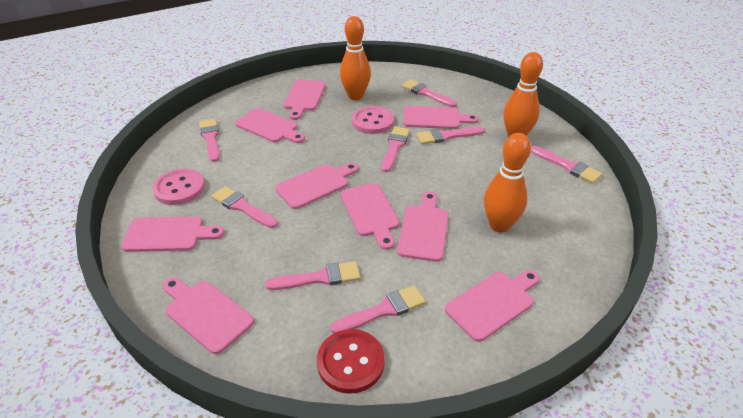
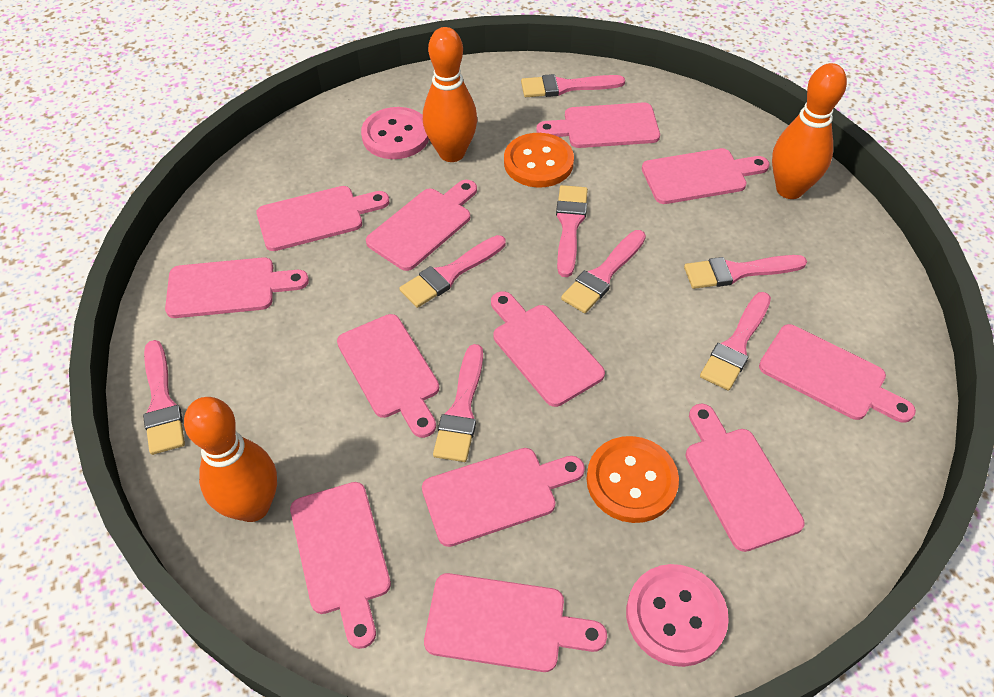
orange button: none = 0 -> [504,133,574,188] [586,436,679,523] = 2
pink cutting board: [121,216,225,252] [163,277,254,354] [235,108,305,143] [275,163,358,209] [283,79,326,120] [340,183,400,250] [397,192,449,262] [403,106,479,129] [445,270,540,342] = 9 -> [165,257,309,318] [256,186,389,251] [290,482,391,649] [337,314,439,438] [366,180,477,271] [422,448,585,547] [424,573,607,672] [491,291,605,407] [536,103,660,148] [642,148,770,204] [686,404,805,552] [759,324,916,423] = 12
red button: [317,329,385,394] = 1 -> none = 0

